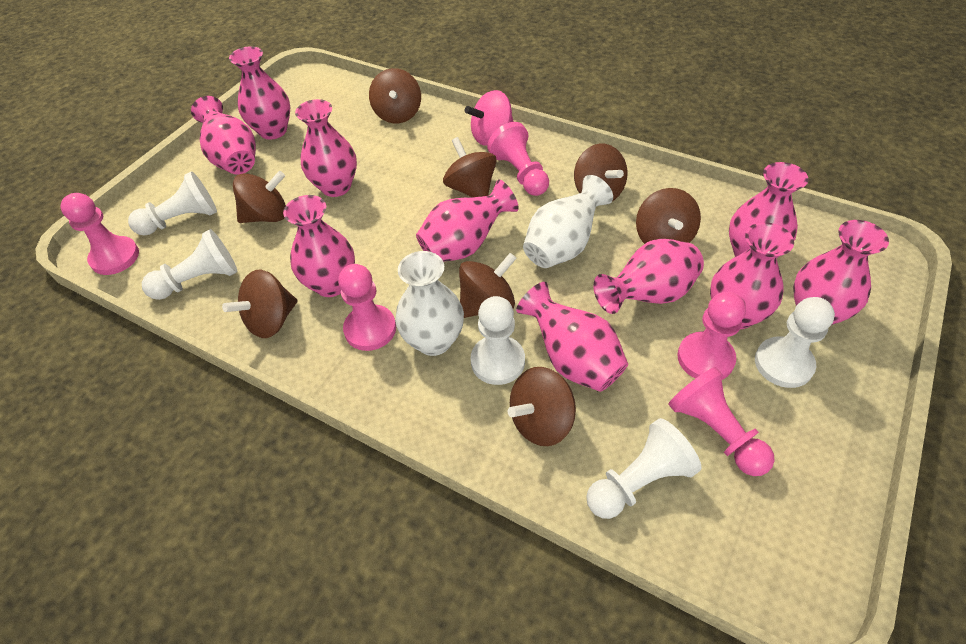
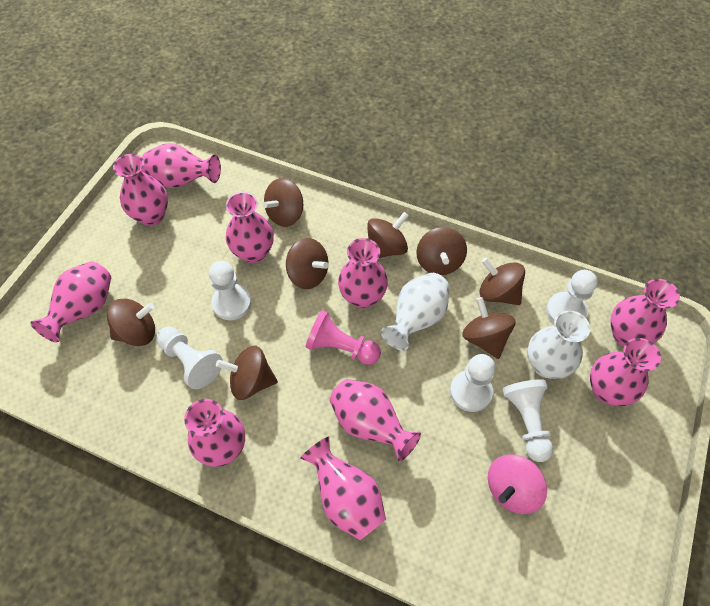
pink pawn: [60,193,139,275] [338,264,396,351] [487,122,549,196] [668,367,775,476] [677,292,746,380] = 5 -> [305,310,381,365] = 1

